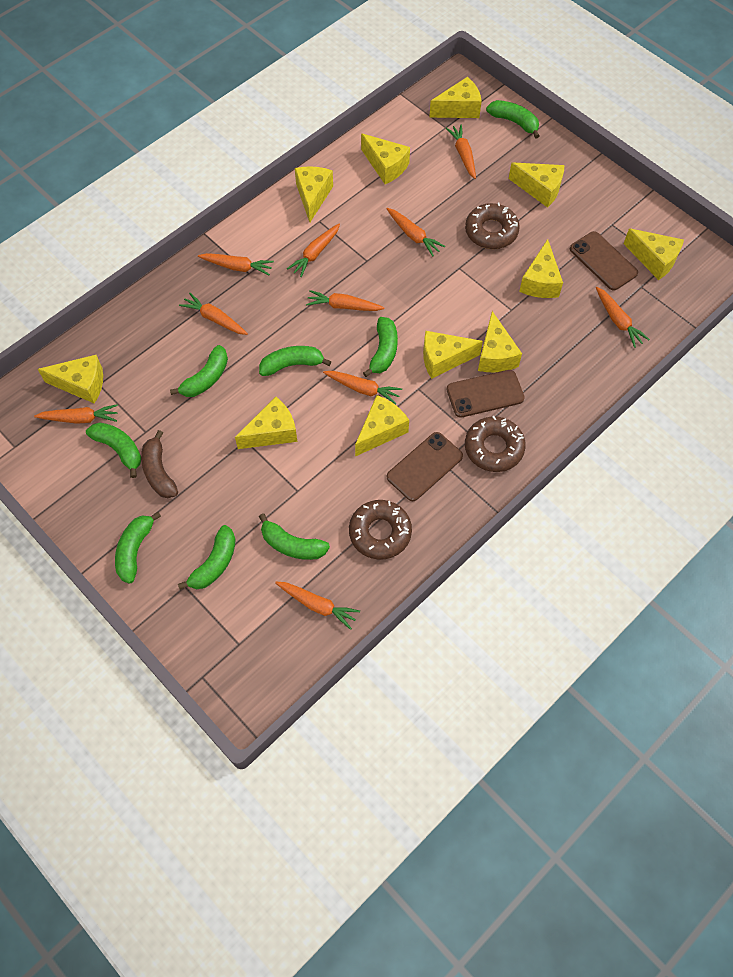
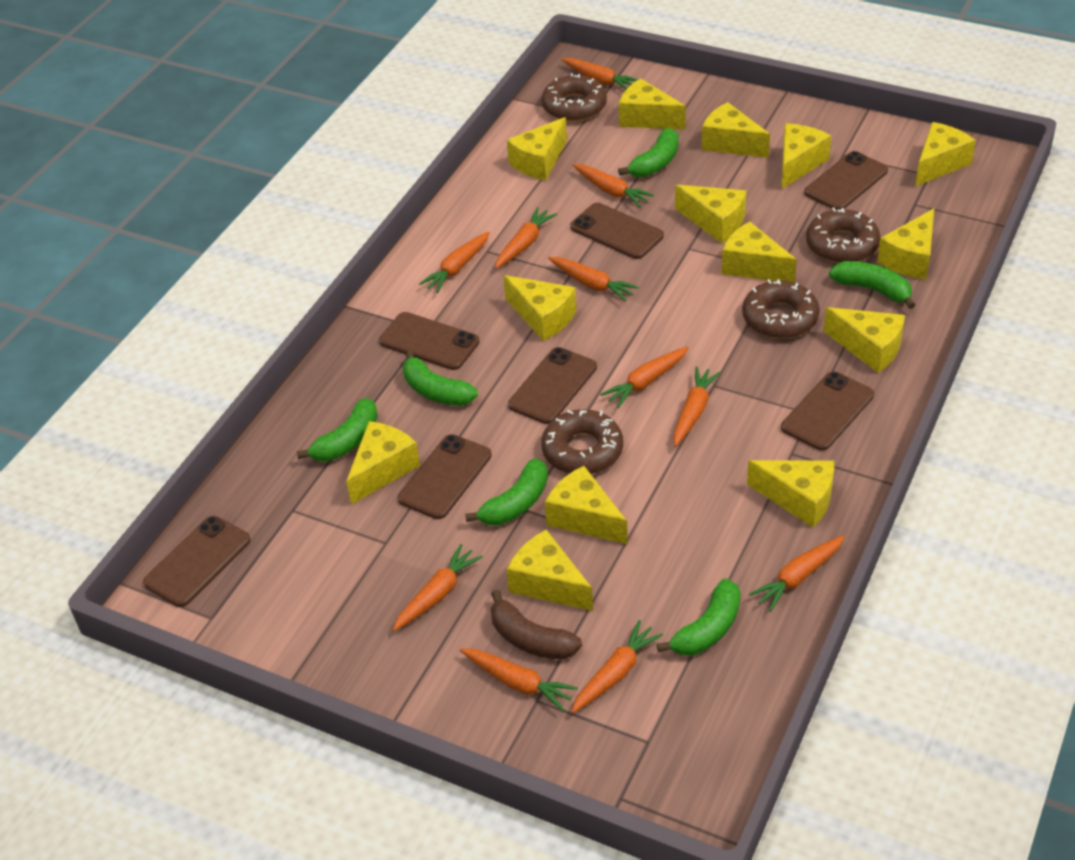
brown donut: [349,500,412,560] [465,203,520,249] [465,416,526,472] = 3 -> [541,409,623,474] [542,73,607,122] [742,279,820,339] [806,207,880,263] = 4
brown phone: [387,432,463,501] [447,370,525,418] [570,231,638,290] = 3 -> [143,516,251,607] [379,312,480,370] [398,434,492,519] [508,347,597,424] [570,203,664,259] [781,371,874,451] [804,151,888,210] = 7
green banana: [86,423,141,478] [115,512,161,584] [170,345,228,397] [178,525,236,590] [259,346,331,376] [259,513,330,560] [363,317,398,377] [486,100,540,139] = 8 -> [297,398,378,462] [403,350,478,406] [465,458,548,526] [618,128,679,177] [657,579,741,656] [829,261,915,309] = 6
orange carrot: [34,404,118,424] [179,293,248,335] [198,253,274,276] [275,582,360,630] [287,224,340,277] [306,290,385,311] [323,371,402,405] [386,208,445,256] [445,125,476,179] [596,287,650,348] = 10 -> [393,544,483,631] [419,232,490,293] [460,648,578,711] [495,207,557,269] [548,257,639,302] [561,58,639,89] [571,620,663,713] [572,164,654,207] [600,347,689,408] [673,367,721,447] [749,535,845,612] = 11
yellow cheese: [38,355,103,404] [235,397,297,449] [295,166,333,222] [355,395,409,457] [361,133,410,184] [423,331,483,379] [429,77,482,118] [478,311,522,372] [509,162,564,208] [519,239,563,298] [623,228,684,280] = 11 -> [346,421,420,504] [503,275,576,341] [506,530,593,611] [507,117,567,180] [545,466,628,544] [619,78,686,130] [675,185,746,243] [701,102,770,158] [721,222,797,283] [747,460,834,528] [782,123,831,189] [824,307,905,373] [877,208,934,279] [915,122,976,186] = 14

